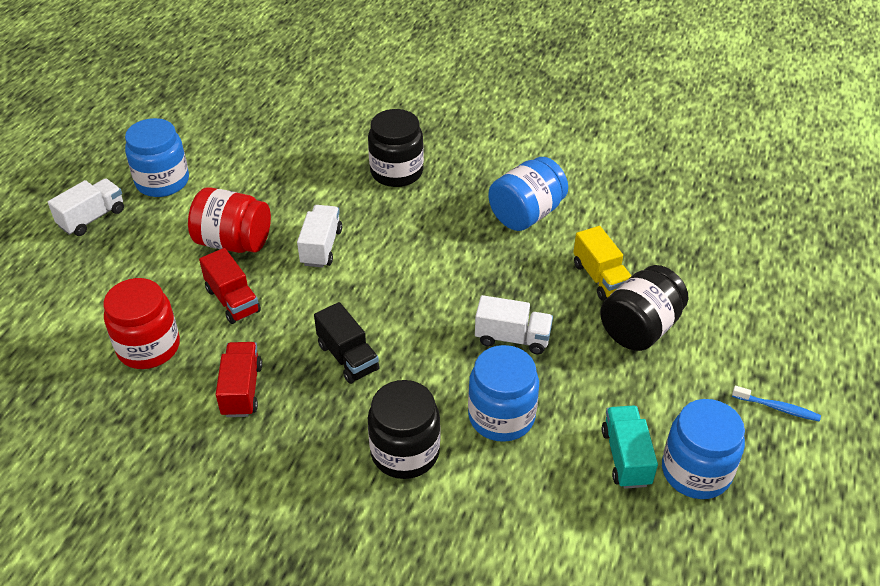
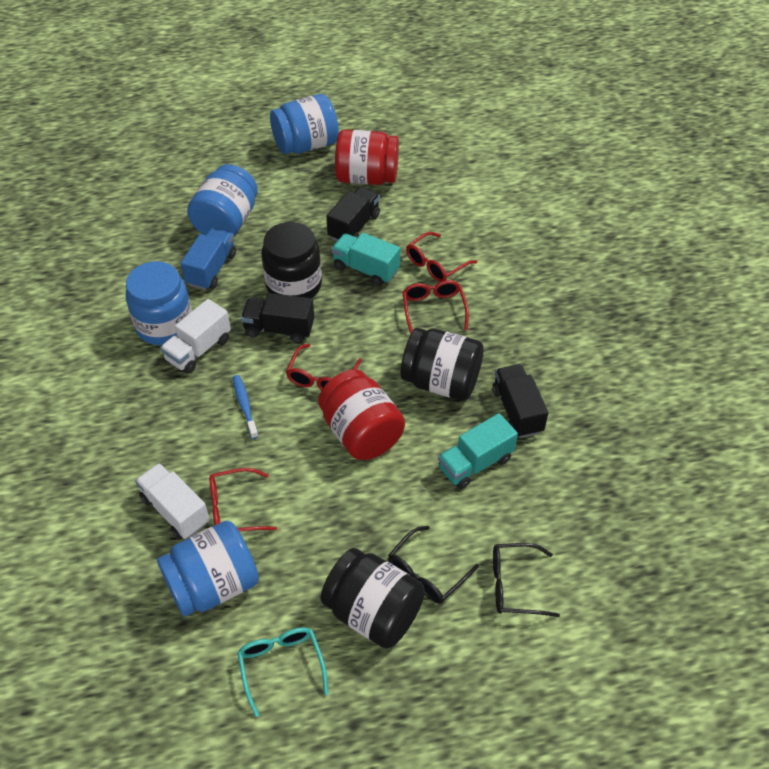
black glasses: none = 0 -> [388,526,479,604] [493,543,560,617] = 2
black truck: [314,302,380,384] = 1 -> [241,293,314,343] [326,187,380,241] [492,364,548,438] = 3
blue truck: none = 0 -> [180,228,236,290] = 1
red glasses: none = 0 -> [209,468,277,532] [286,344,362,390] [403,280,469,334] [406,232,477,282] = 4
red truck: [199,248,261,324] [216,342,262,417] = 2 -> none = 0
turquoise glasses: none = 0 -> [237,627,328,717] = 1
turquoise truck: [602,406,658,489] = 1 -> [331,232,400,286] [438,413,518,489] = 2
white truck: [48,178,124,236] [297,205,342,268] [475,295,553,355] = 3 -> [135,463,210,539] [160,299,231,374] = 2
yellow truck: [573,226,631,301] = 1 -> none = 0

